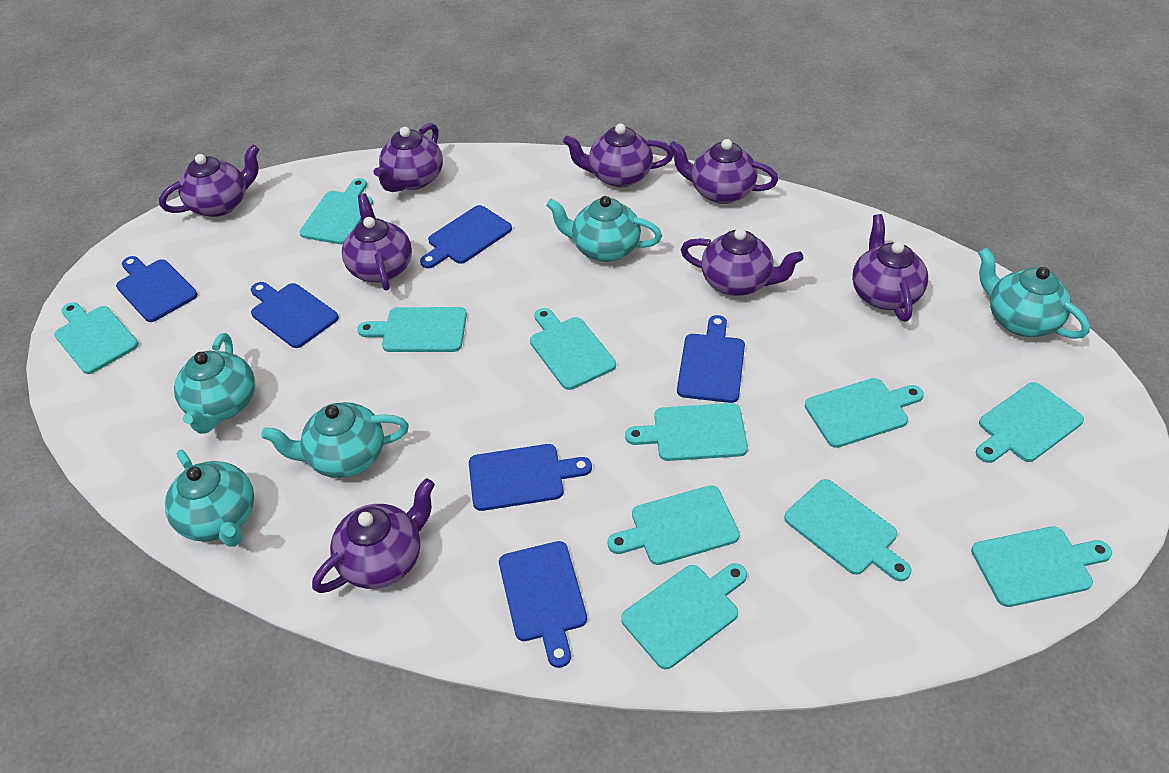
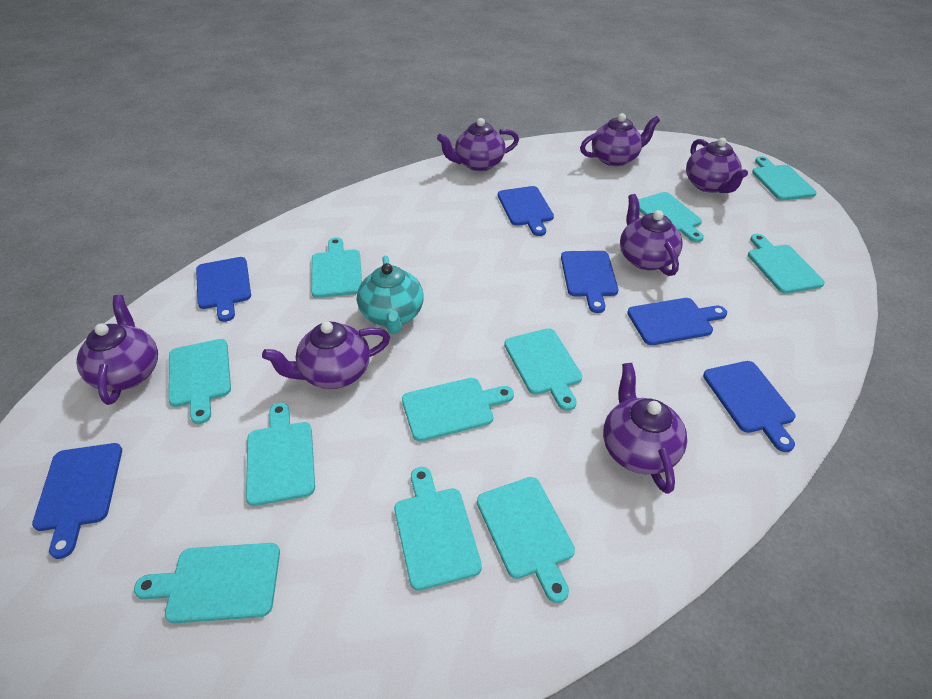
purple teapot: [159,145,260,217] [312,478,435,593] [342,194,412,291] [374,123,443,192] [563,123,674,187] [669,139,778,204] [681,228,803,296] [852,214,928,322] = 8 -> [76,295,158,405] [262,321,390,389] [437,118,519,171] [580,113,660,166] [603,363,687,494] [620,194,683,276] [686,138,748,193] = 7
turquoise teapot: [165,450,254,547] [174,333,255,434] [261,402,409,478] [546,196,662,262] [978,248,1090,339] = 5 -> [357,255,424,334] = 1

